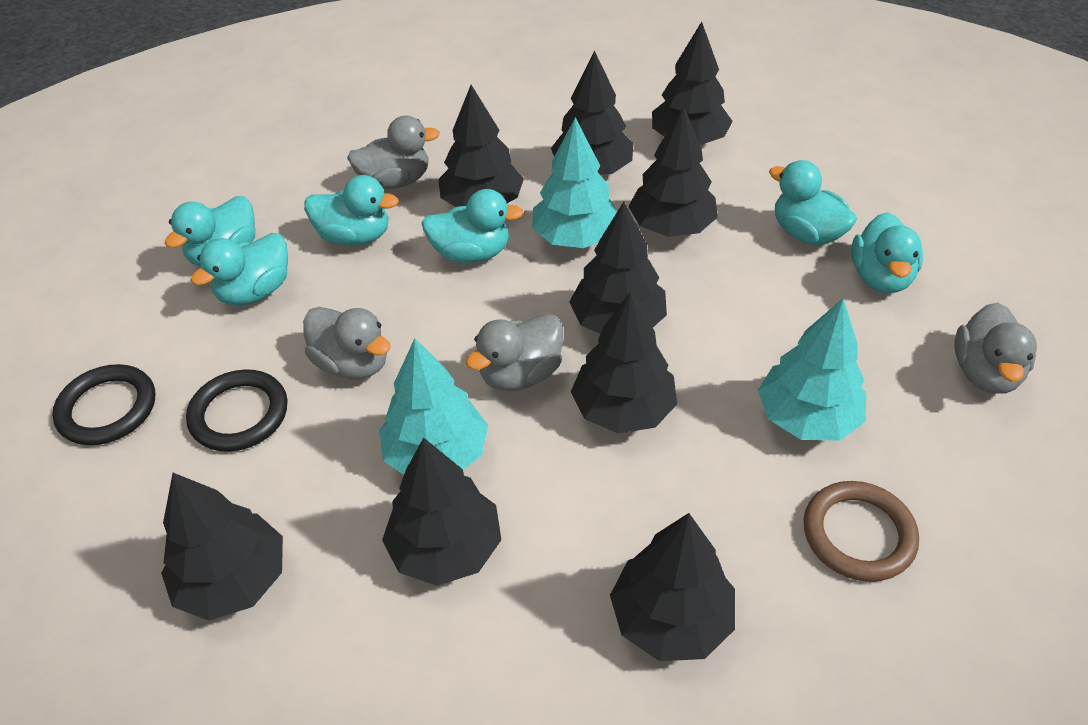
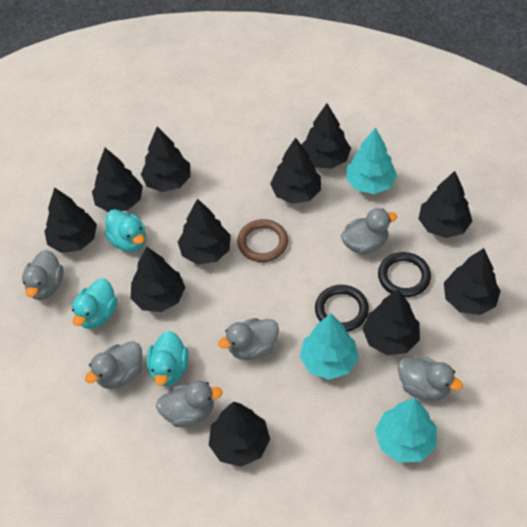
black tree: [161,473,283,621] [382,437,501,586] [438,85,524,207] [551,51,633,175] [569,202,667,334] [571,291,677,434] [610,513,735,661] [629,106,718,237] [652,22,732,145] = 9 -> [44,187,97,253] [92,148,143,212] [131,247,185,312] [141,126,191,192] [178,198,231,264] [209,402,270,467] [270,138,321,204] [301,103,351,169] [362,289,420,355] [418,171,472,238] [444,248,501,315] = 11
grey duck: [303,307,391,380] [347,116,440,189] [466,314,563,391] [955,302,1037,394] = 4 -> [22,250,63,300] [85,341,142,389] [156,381,223,427] [218,318,279,360] [341,208,397,255] [398,356,463,401] = 6
turquoise duck: [164,196,256,266] [191,233,288,306] [304,175,399,246] [422,189,524,263] [769,160,857,245] [852,212,923,293] = 6 -> [72,278,117,329] [104,209,146,252] [146,331,188,386] = 3

